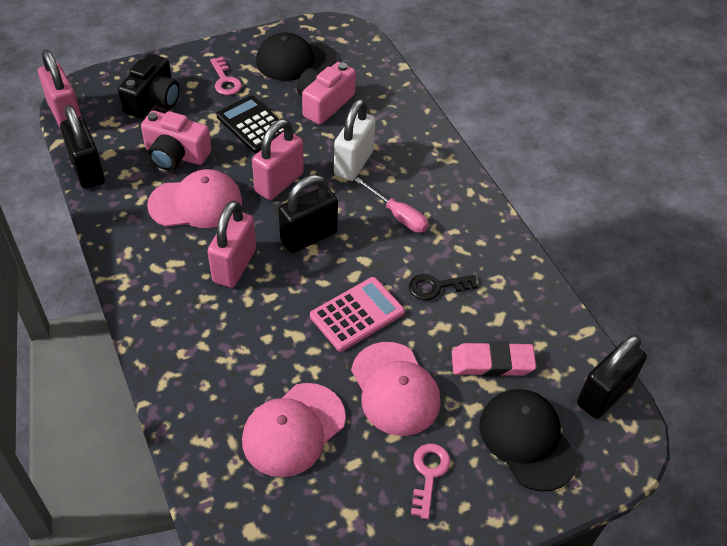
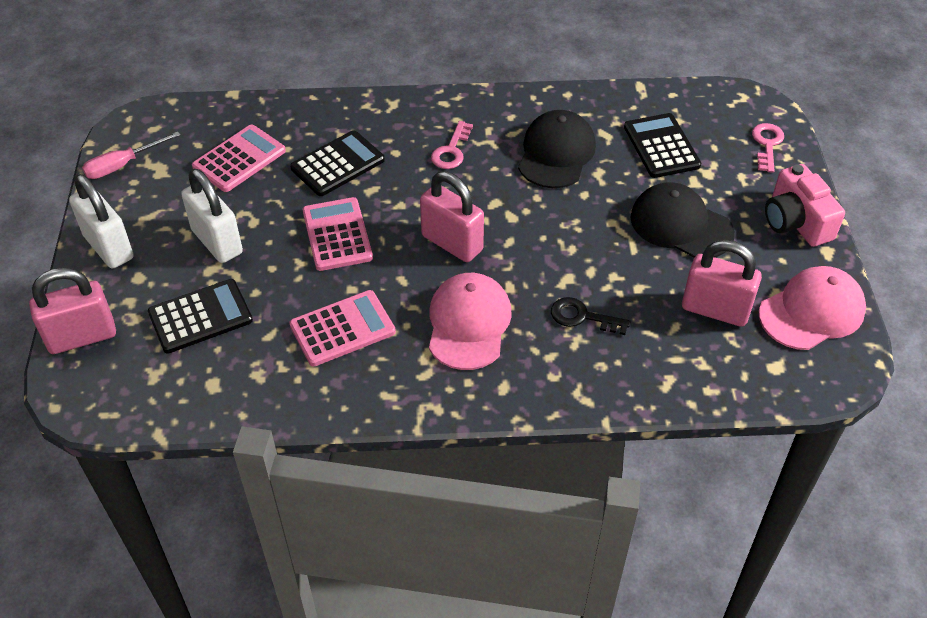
black calculator: [216,96,284,154] = 1 -> [148,279,253,353] [290,130,385,196] [624,113,701,178] = 3
black camera: [118,54,180,118] = 1 -> none = 0
black padlock: [60,105,105,189] [278,175,338,253] [577,335,647,419] = 3 -> none = 0
pink calculator: [310,277,405,352] = 1 -> [192,125,286,192] [289,290,396,366] [303,197,373,271] = 3
pink camera: [141,111,211,171] [297,62,356,125] = 2 -> [765,164,845,247] = 1
pink cap: [147,169,242,228] [242,383,346,477] [351,342,441,436] = 3 -> [429,273,512,370] [759,266,866,350] = 2
pink eraser: [452,342,536,377] = 1 -> none = 0
white padlock: [334,99,376,181] = 1 -> [69,174,134,269] [181,169,243,263] = 2

